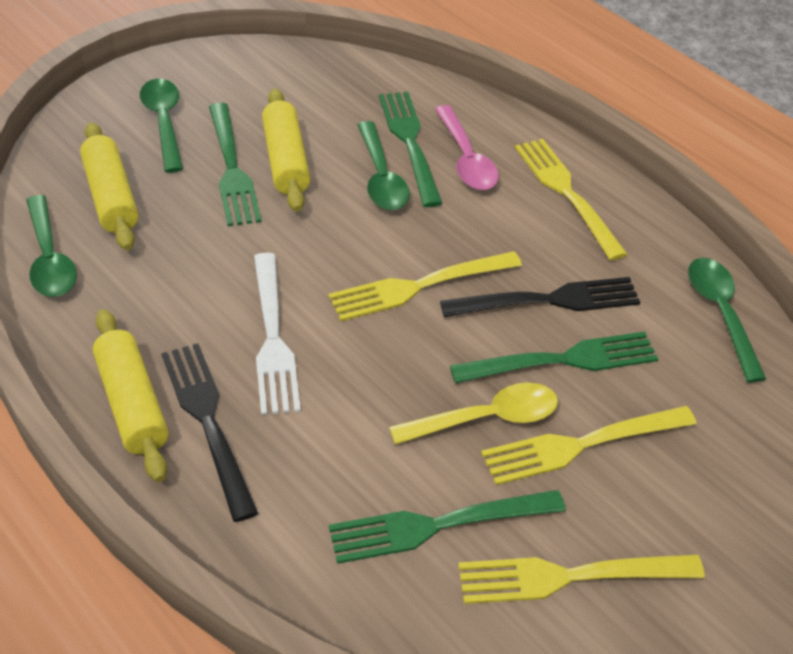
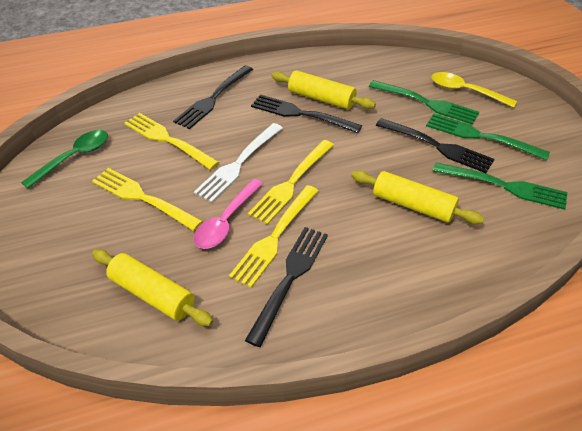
black fork: [161,343,258,522] [440,277,640,317] = 2 -> [173,65,253,129] [245,227,328,347] [251,95,362,133] [376,118,495,173] = 4
green fork: [209,103,262,226] [329,490,566,564] [379,92,443,207] [450,332,658,383] = 4 -> [369,80,479,125] [426,113,550,161] [433,162,568,210] = 3
green spoon: [26,195,77,297] [140,79,183,173] [358,121,410,210] [688,258,766,382] = 4 -> [21,130,108,189] = 1

